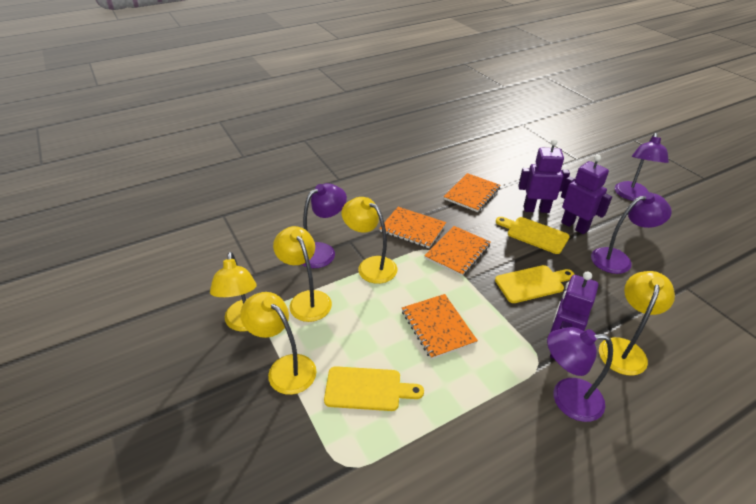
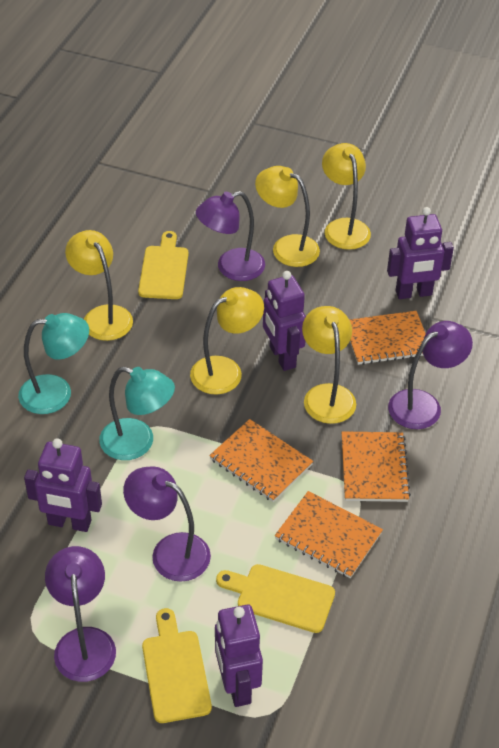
purple robot: [518,139,570,213] [550,271,598,359] [561,155,612,234] = 3 -> [24,438,102,532] [215,604,263,707] [263,271,306,371] [387,207,454,299] = 4
turquoise lamp: none = 0 -> [18,313,89,414] [99,367,175,460] = 2

